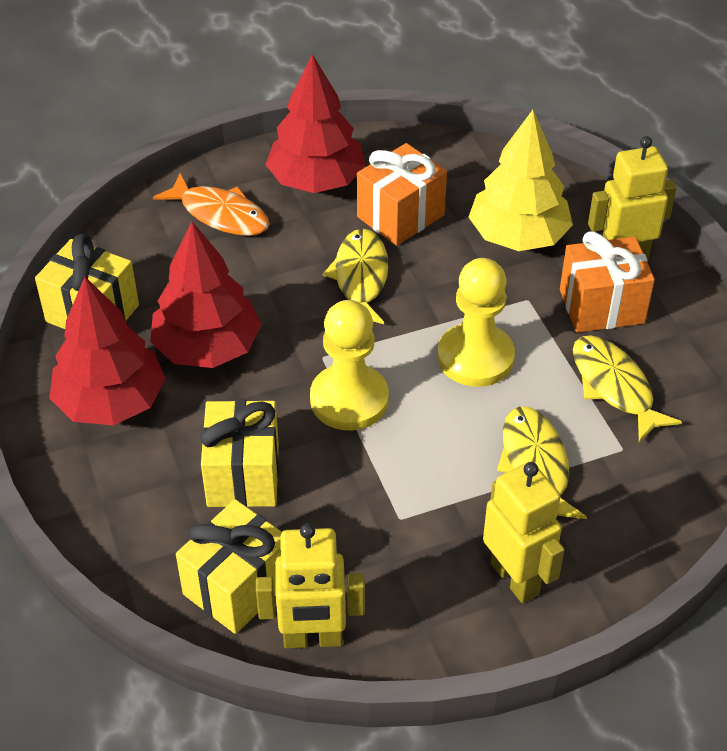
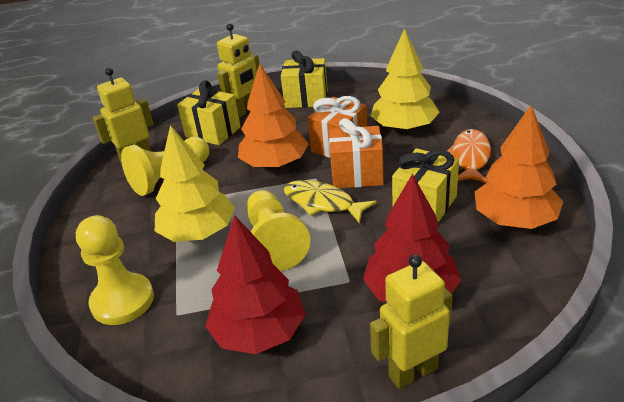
orange tree: none = 0 -> [238,64,309,168] [474,105,564,229] = 2
red tree: [49,277,166,425] [150,222,262,368] [265,54,366,193] = 3 -> [205,215,306,354] [363,174,461,303] = 2
yellow fish: [323,229,389,324] [497,406,587,519] [573,335,682,443] = 3 -> [284,180,377,224] = 1
yellow pawn: [310,300,389,430] [438,258,515,387] = 2 -> [76,215,154,325] [121,137,209,196] [246,190,310,271] = 3
yellow tree: [469,110,573,251] = 1 -> [155,125,235,242] [371,28,440,132] = 2

